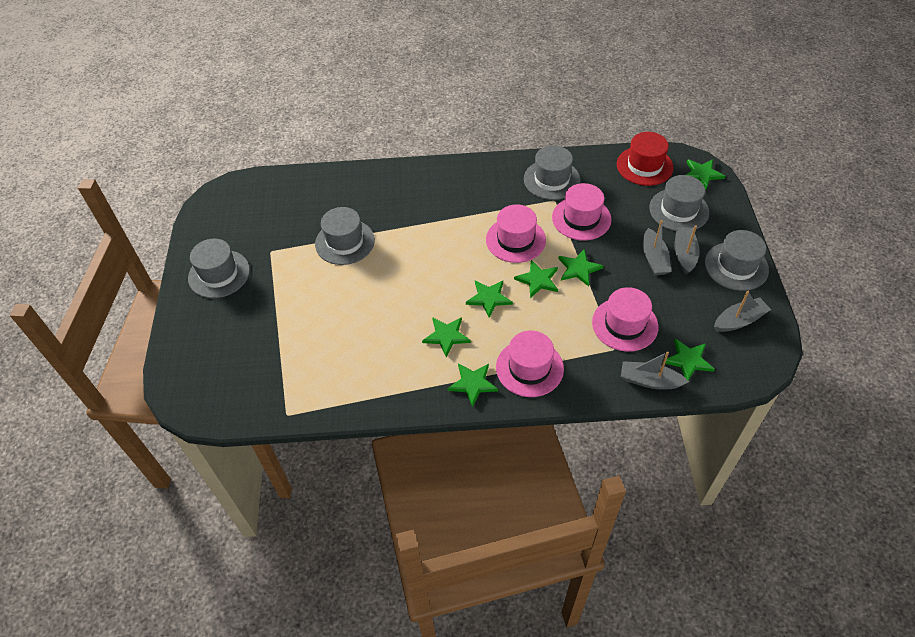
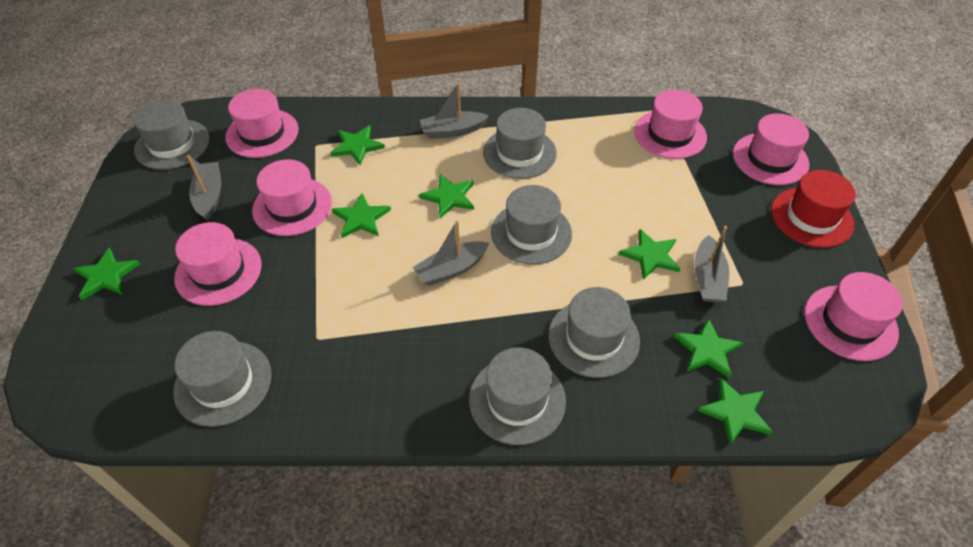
grey hat: [188,239,250,298] [315,207,375,265] [524,145,580,200] [649,175,709,231] [705,230,769,291] = 5 -> [133,99,210,170] [173,331,272,427] [469,348,566,445] [483,108,557,179] [491,185,572,265] [548,287,640,378] = 6
pink hat: [486,204,546,263] [496,330,564,397] [552,183,612,241] [592,287,658,352] = 4 -> [174,222,262,306] [225,89,299,158] [252,159,332,236] [634,90,707,159] [733,114,809,185] [805,272,903,361] = 6

